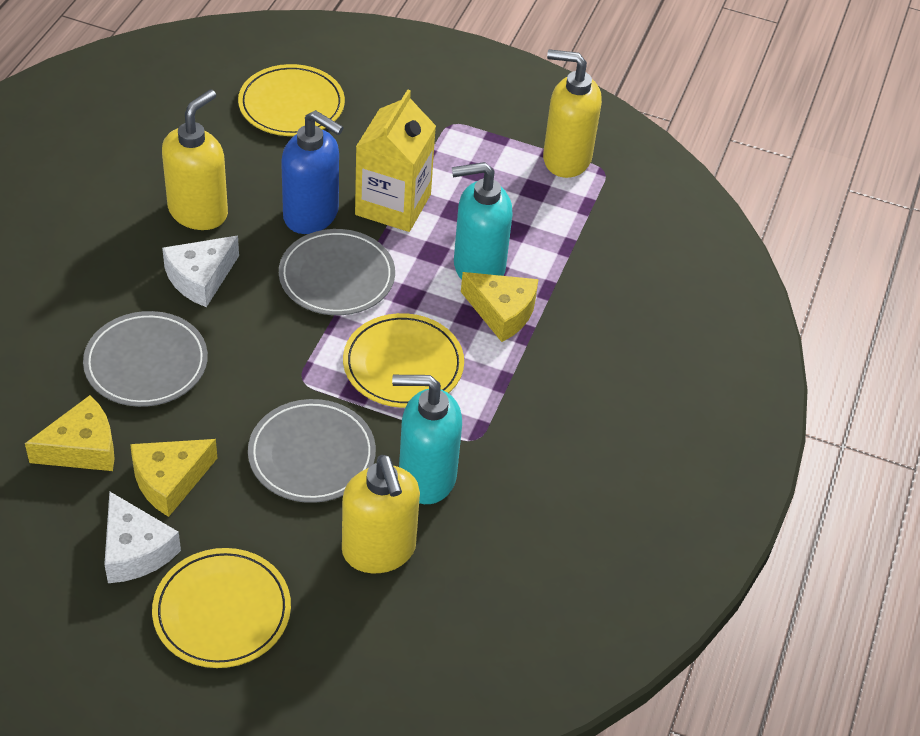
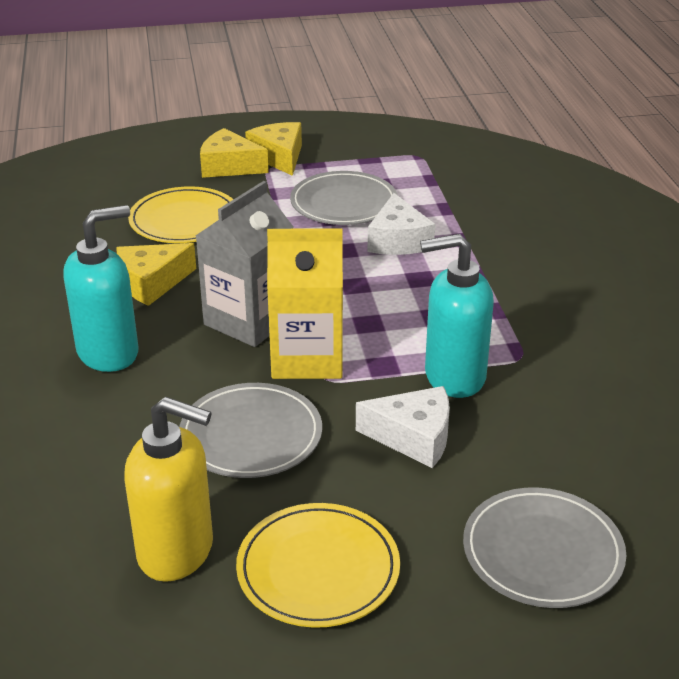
blue soap dispenser: [281,110,344,234] = 1 -> none = 0
grey carton: none = 0 -> [195,181,294,347] = 1
yellow plate: [152,548,291,668] [238,64,345,136] [343,313,464,408] = 3 -> [128,186,233,243] [236,503,400,628] = 2
yellow soap dispenser: [162,89,228,230] [342,455,420,573] [543,49,602,178] = 3 -> [124,397,213,582] = 1

